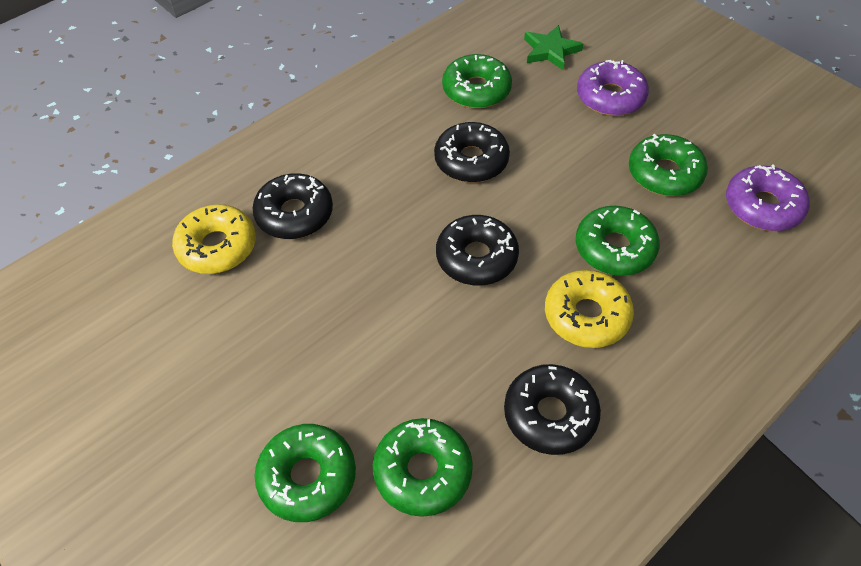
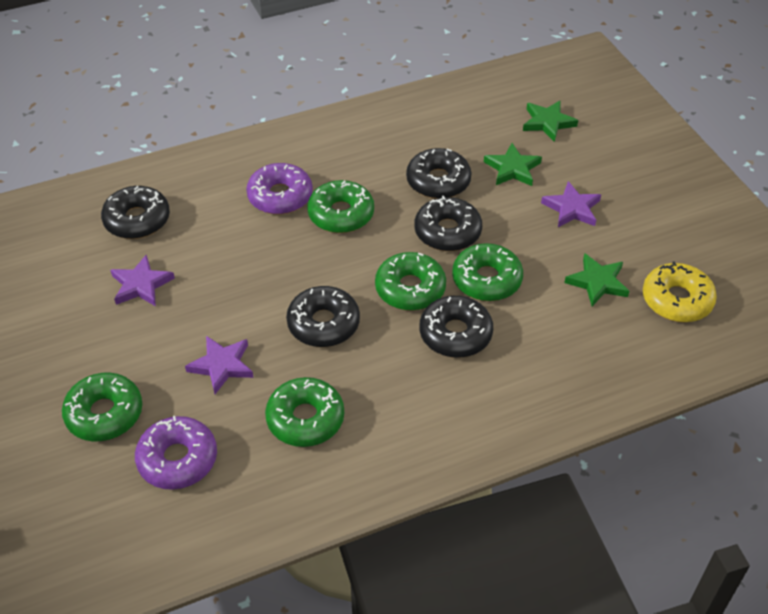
black donut: [252,173,333,239] [434,122,510,183] [436,215,519,285] [504,364,601,455] = 4 -> [101,186,170,239] [286,286,360,347] [406,148,472,199] [414,196,482,251] [419,296,493,358] = 5
green star: [524,25,583,70] = 1 -> [484,143,542,186] [523,100,578,142] [564,253,629,306] = 3
purple star: none = 0 -> [110,255,175,306] [185,336,254,394] [541,181,601,227] = 3
yellow donut: [172,204,256,274] [545,270,634,348] = 2 -> [643,261,717,322] = 1

